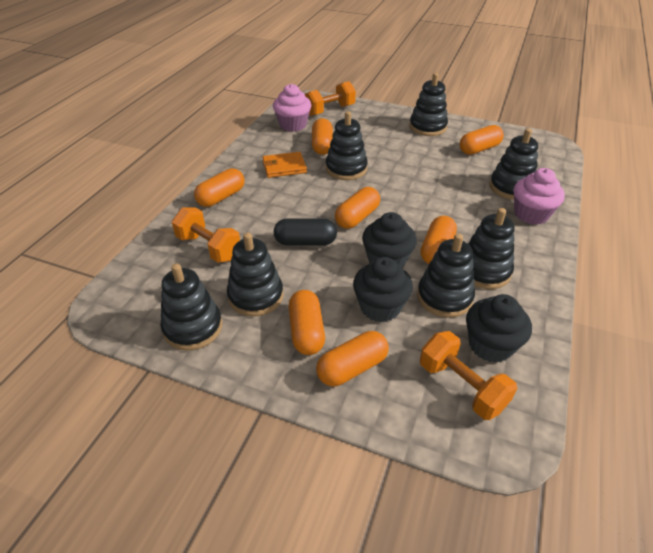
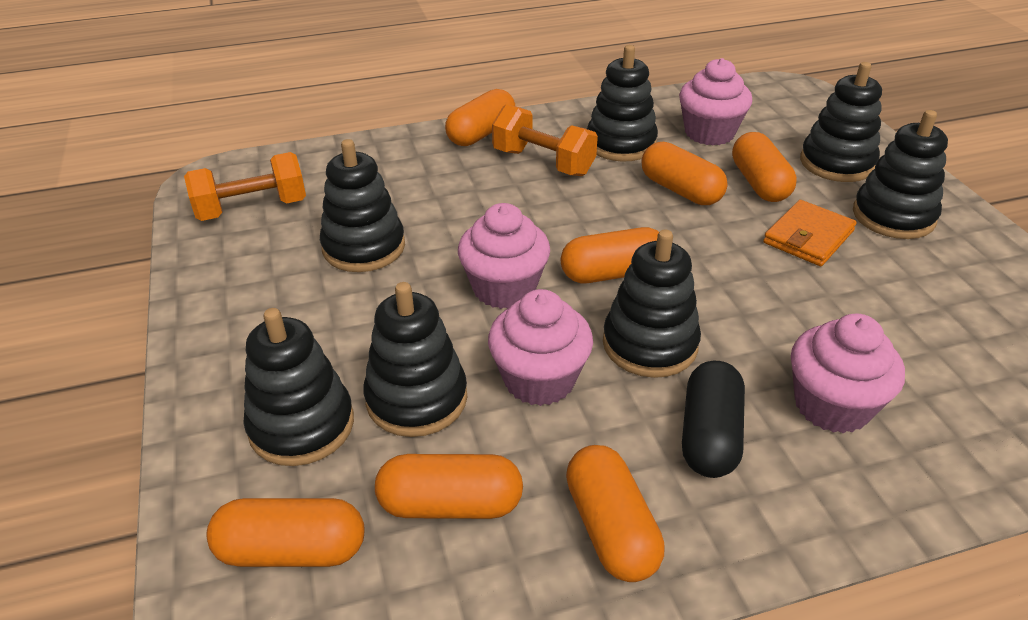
black cupcake: [353,257,413,322] [362,212,417,268] [466,294,532,363] = 3 -> none = 0
orange dumbbell: [172,208,240,263] [305,81,356,116] [420,331,517,420] = 3 -> [184,152,306,221] [492,104,598,176] = 2
pink cupcake: [273,84,311,132] [514,168,565,225] = 2 -> [458,203,550,309] [488,289,593,406] [679,58,752,145] [791,313,905,433] = 4

